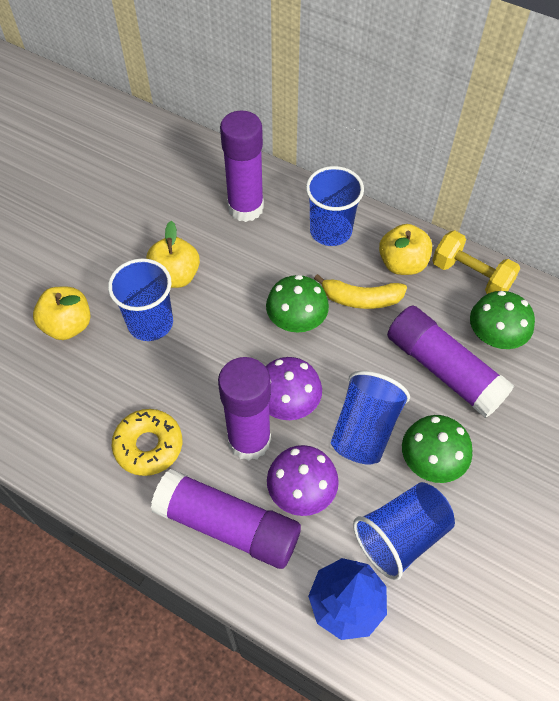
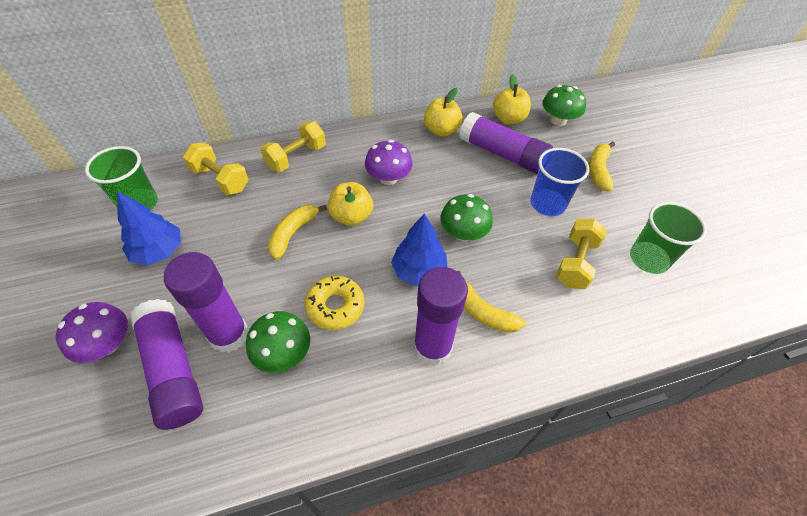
blue cup: [108,258,173,341] [306,166,364,246] [331,371,410,465] [353,482,455,580] = 4 -> [530,148,589,216] = 1
blue tree: [308,558,387,640] = 1 -> [117,191,181,265] [391,213,448,286] = 2
green cup: none = 0 -> [85,146,158,210] [630,202,707,274] = 2
yellow banana: [314,274,407,309] = 1 -> [268,205,327,260] [457,271,525,333] [589,142,615,191] = 3
yellow dumbbell: [432,230,520,294] = 1 -> [183,143,248,195] [261,121,326,172] [556,219,607,289] = 3

